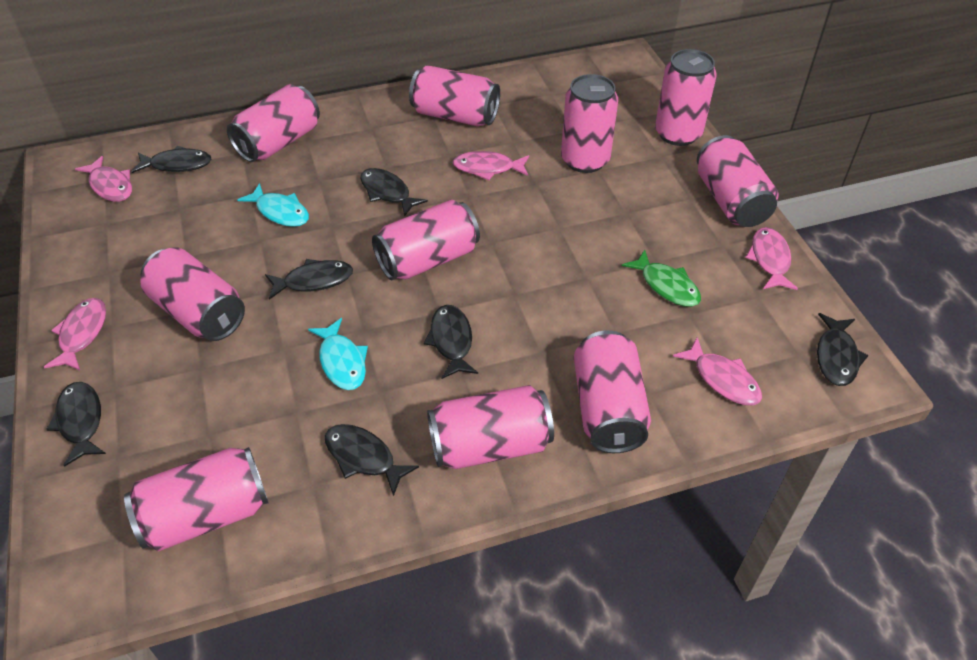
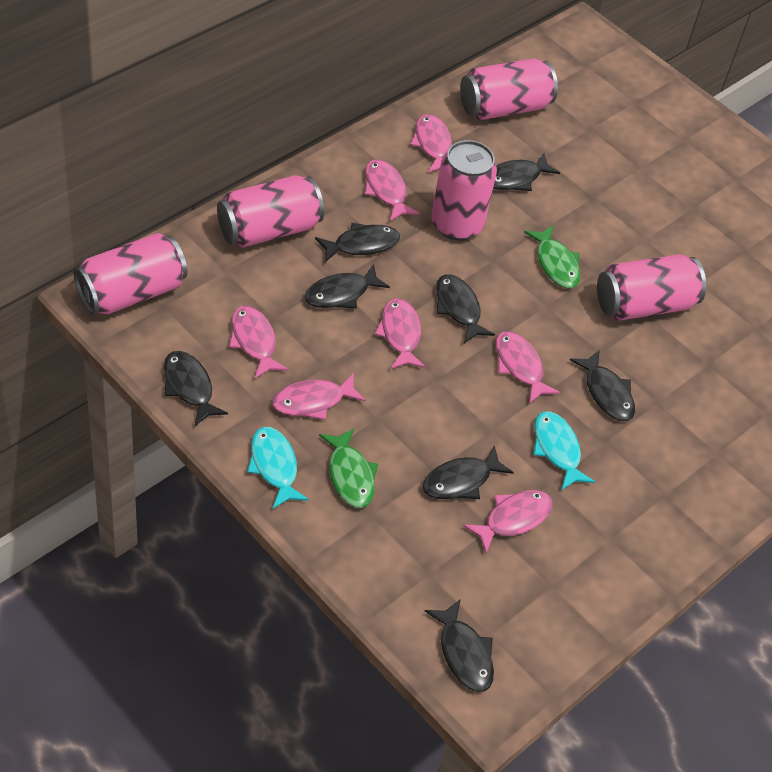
black fish: [46,382,106,467] [131,146,211,173] [265,259,353,300] [325,424,419,496] [360,168,428,217] [424,305,478,379] [817,313,869,386] = 7 -> [164,351,228,427] [304,264,390,309] [315,223,400,262] [422,445,514,499] [425,599,494,692] [436,274,495,343] [493,153,560,191] [570,350,635,421] = 8
green fish: [622,250,701,307] = 1 -> [319,428,378,508] [524,225,580,288] = 2
pink can: [124,447,269,551] [140,247,245,341] [227,84,320,162] [372,200,480,280] [409,65,500,127] [427,385,554,469] [561,74,618,173] [574,330,651,453] [655,49,717,146] [697,135,779,227] = 10 -> [74,233,187,315] [217,175,324,248] [431,140,497,240] [460,58,558,120] [597,254,706,321] = 5
pink fish: [44,298,106,370] [75,156,132,202] [453,151,529,180] [673,337,762,405] [745,227,798,290] = 5 -> [229,306,288,378] [272,373,365,420] [365,159,420,221] [374,298,425,369] [410,114,452,173] [463,490,553,553] [496,331,560,404] = 7

